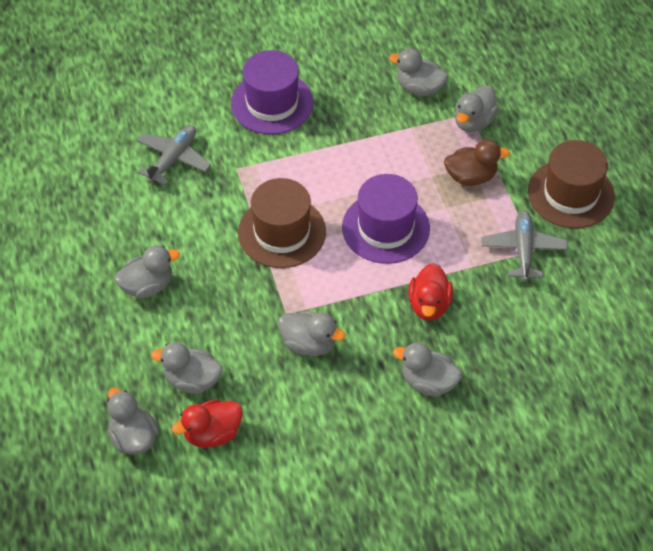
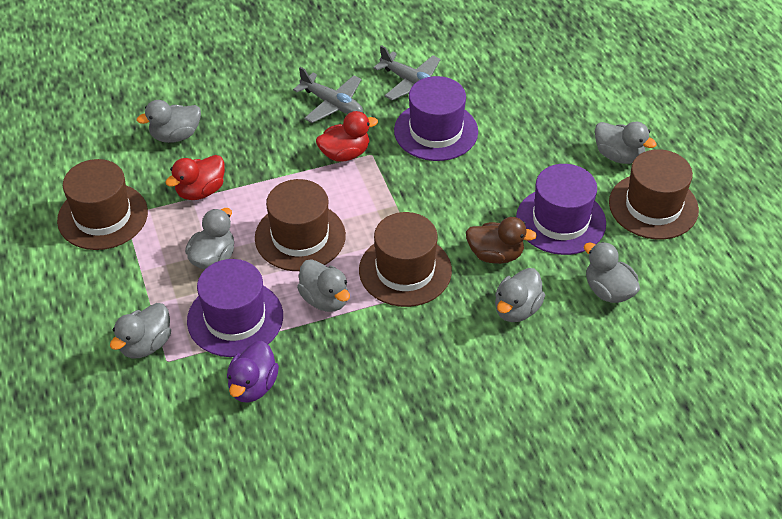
brown hat: [238,178,326,268] [528,140,615,229] = 2 -> [57,159,148,250] [255,179,346,271] [359,212,452,307] [609,149,699,239] = 4
purple duck: none = 0 -> [227,341,279,403] = 1
purple hat: [231,50,313,135] [342,174,430,264] = 2 -> [187,259,283,357] [394,76,478,161] [516,164,606,255] = 3

